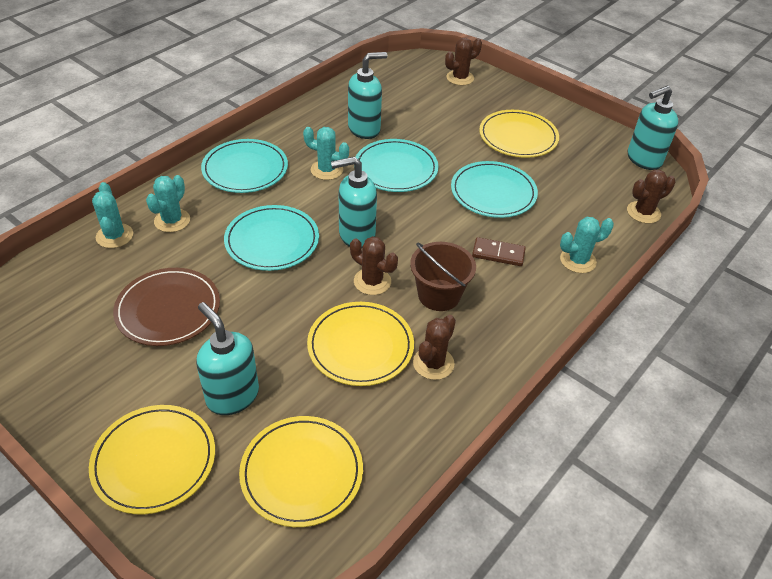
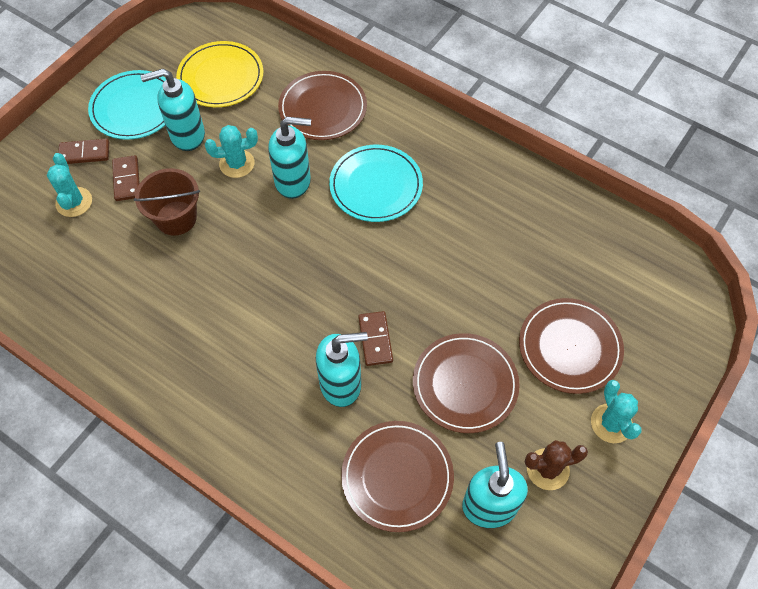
brown cactus: [350,236,398,295] [413,315,456,380] [445,38,482,86] [627,170,676,224] = 4 -> [524,440,588,490] = 1
brown domino: [472,237,526,266] = 1 -> [58,139,109,164] [112,155,140,201] [358,311,393,366] = 3
brown plate: [113,268,220,346] = 1 -> [278,71,367,140] [341,421,454,532] [413,333,520,433] [519,298,624,394] = 4
turquoise cactus: [92,182,133,248] [146,175,190,232] [303,127,349,180] [560,217,614,273] = 4 -> [47,153,92,217] [205,125,258,178] [591,380,642,443] = 3
turquoise plate: [201,139,288,193] [224,205,319,271] [354,139,438,192] [451,161,538,218] = 4 -> [88,70,166,140] [329,145,423,222] = 2
yellow plate: [89,405,215,514] [239,416,363,527] [307,302,414,386] [479,110,559,158] = 4 -> [176,41,263,107] = 1

